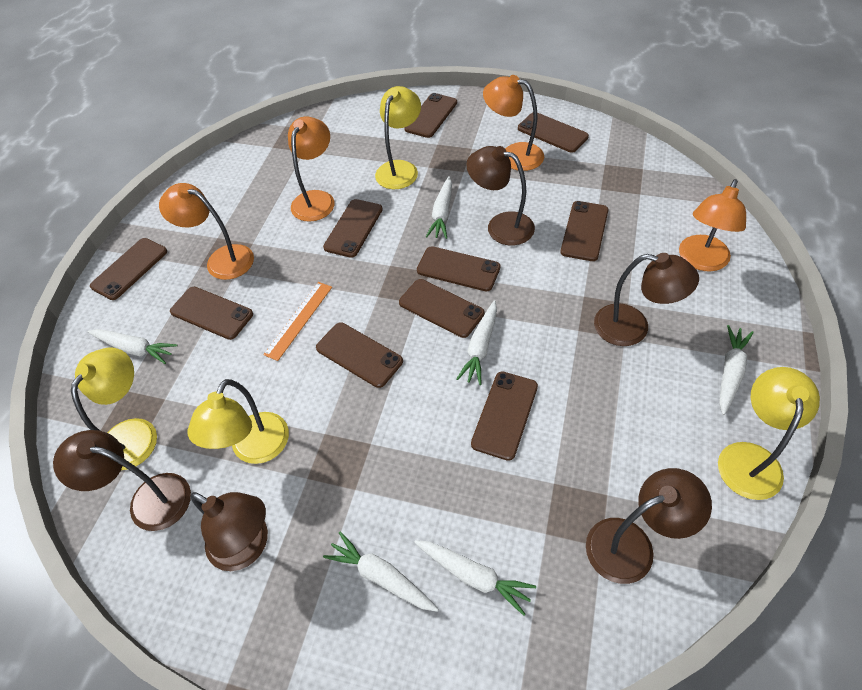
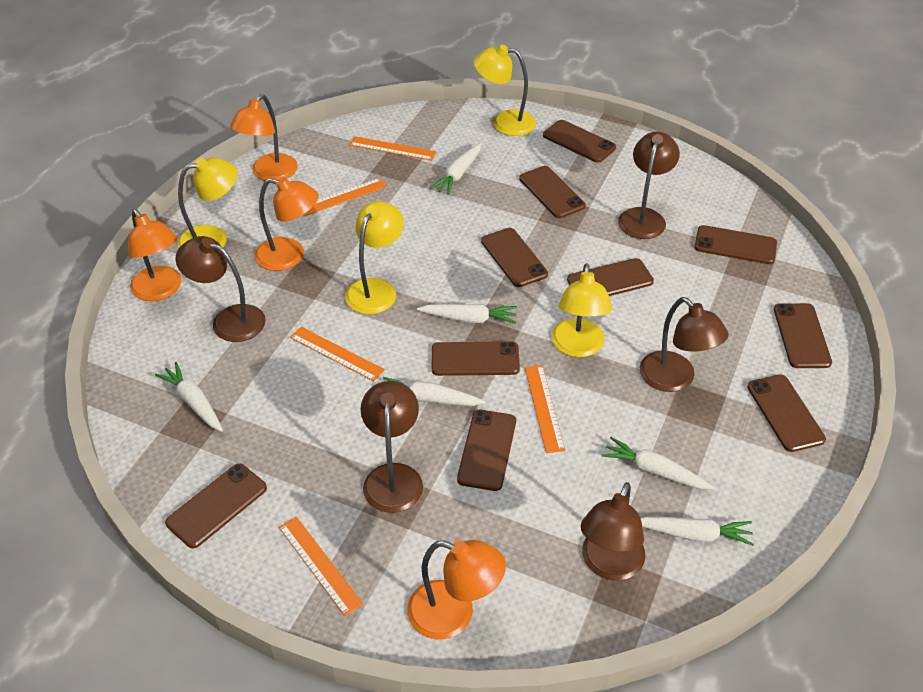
orange ruler: [263,282,332,361] = 1 -> [279,517,363,616] [290,327,385,381] [303,178,387,216] [349,136,436,161] [525,365,565,453] = 5

